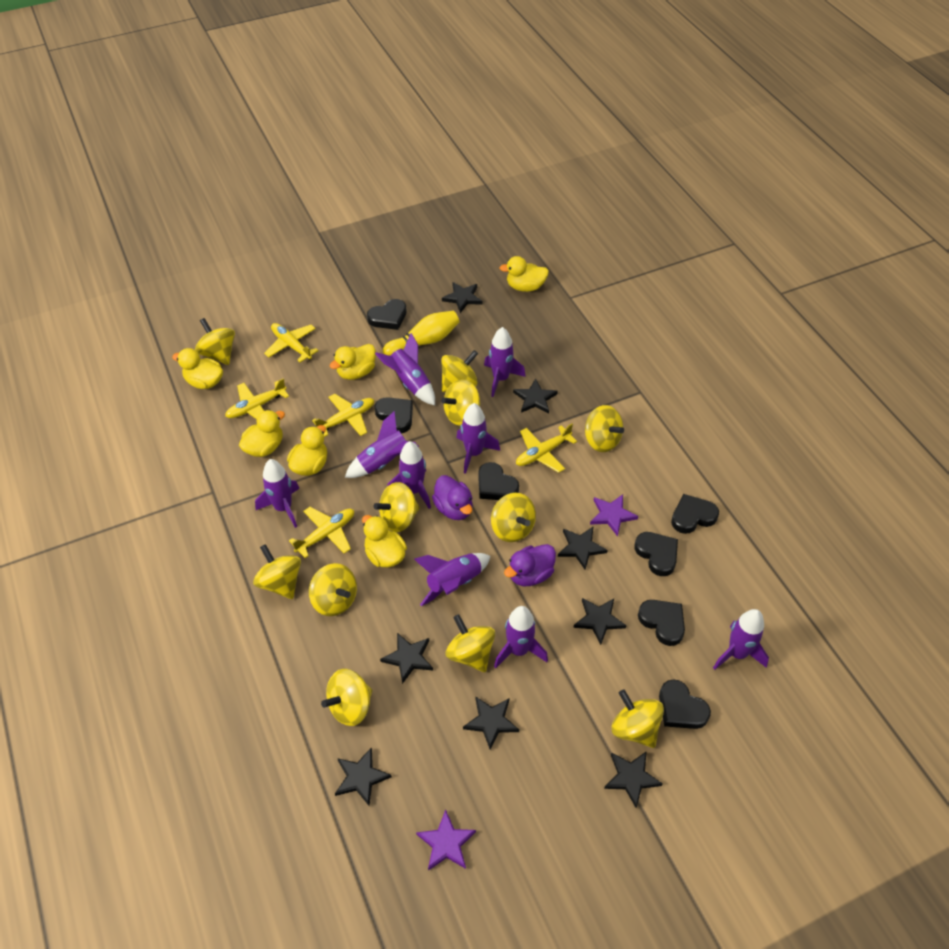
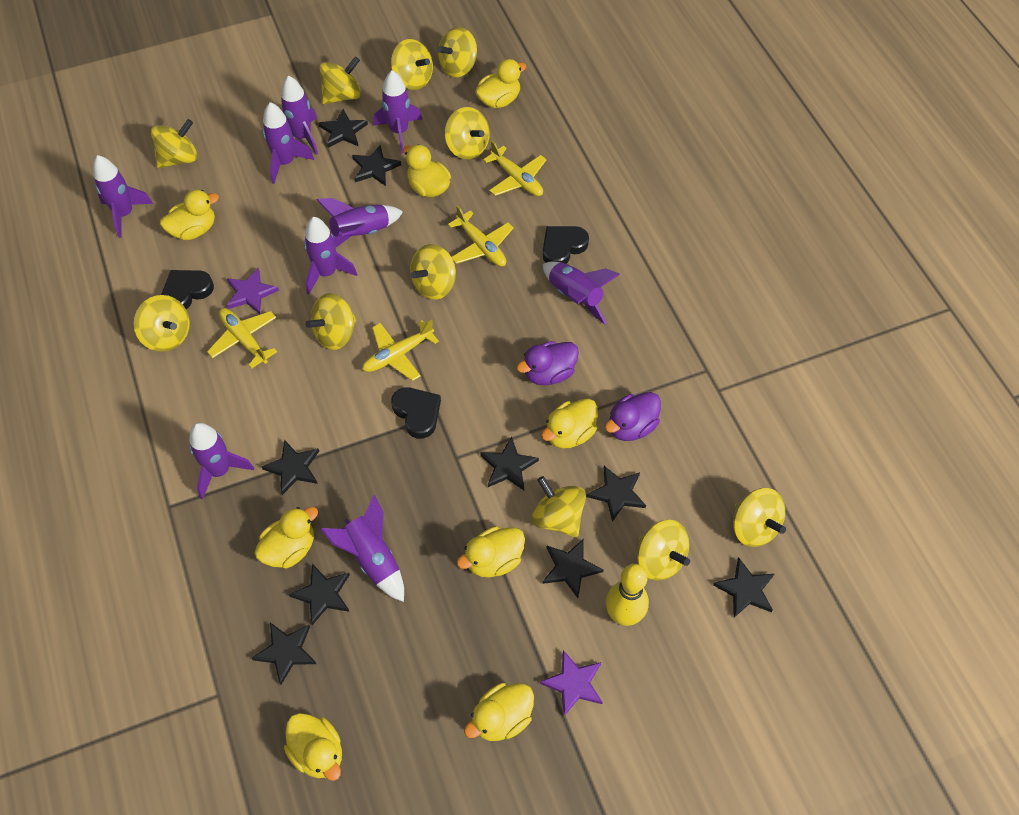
black heart: [367,299,407,330] [375,397,413,433] [478,462,519,500] [634,532,678,576] [638,600,685,646] [659,679,711,729] [671,494,719,534] = 7 -> [161,270,214,309] [391,387,441,439] [543,226,589,264] = 3
black star: [335,747,392,805] [380,633,433,684] [442,282,482,313] [463,696,519,750] [513,378,558,414] [558,527,608,570] [573,598,627,645] [604,751,663,808] = 8 -> [252,623,316,685] [261,440,319,495] [289,564,350,625] [318,109,368,148] [352,145,401,186] [480,437,539,490] [543,539,604,598] [587,466,646,522] [713,558,774,618] = 9
yellow duck: [172,348,223,389] [239,410,285,457] [287,425,327,476] [330,344,376,380] [362,515,407,568] [500,256,549,292] = 6 -> [160,190,219,240] [254,507,318,568] [284,713,342,781] [403,144,451,197] [457,526,525,578] [464,683,534,741] [475,59,527,108] [541,399,598,449] = 8
yellow plane: [225,378,289,419] [264,323,319,362] [289,507,354,558] [312,394,374,437] [516,423,577,473] = 5 -> [207,308,277,369] [362,320,439,381] [448,205,514,267] [483,141,547,196] = 4

